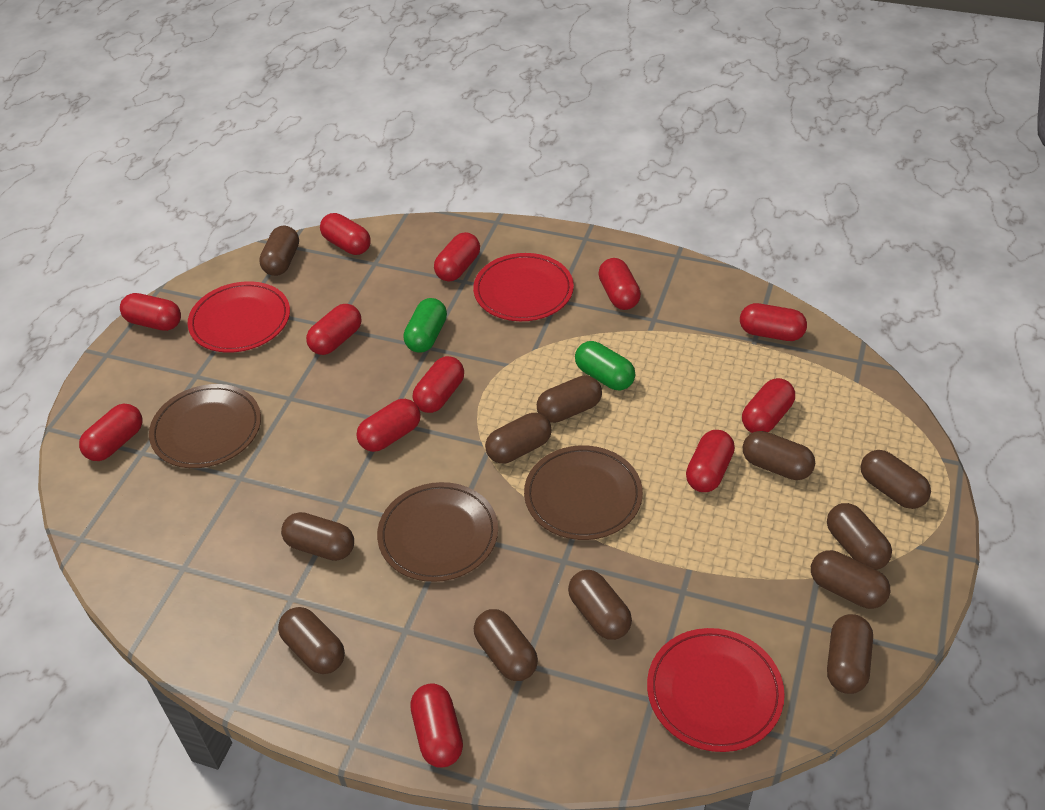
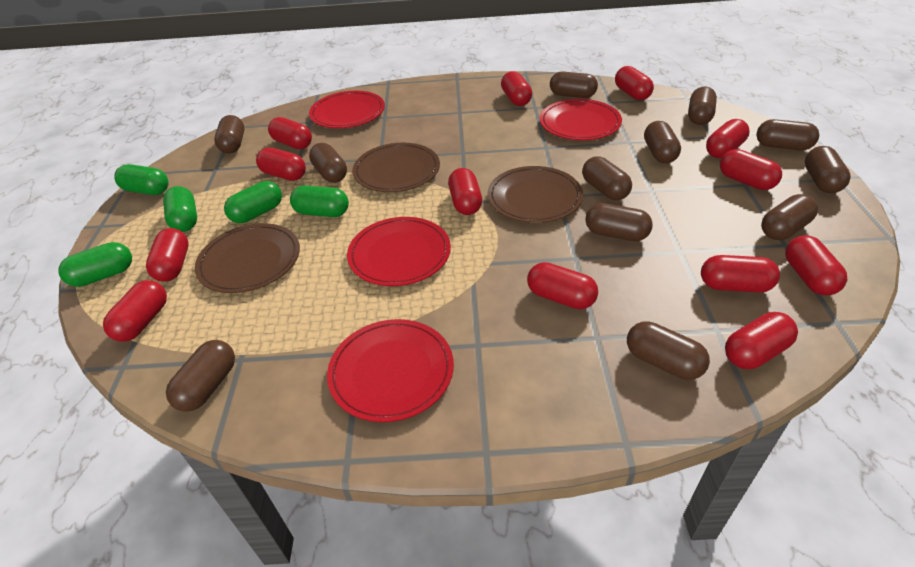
green capsule: [404,298,447,353] [575,341,635,390] = 2 -> [59,242,132,287] [114,164,168,195] [163,186,197,232] [224,181,282,223] [290,185,349,217] = 5
red capsule: [79,404,142,461] [120,293,181,331] [306,304,361,355] [320,213,371,255] [356,399,421,452] [410,683,463,768] [413,356,464,413] [434,232,480,282] [598,258,641,310] [686,430,735,492] [740,303,807,341] [742,378,795,433] = 12 -> [103,280,167,342] [146,228,189,282] [256,148,306,181] [268,117,312,149] [448,168,482,215] [501,71,532,106] [527,262,598,309] [615,66,654,100] [701,255,780,292] [706,119,750,158] [720,149,782,190] [725,312,798,369] [785,235,847,295] = 13
red plate: [187,281,290,353] [473,253,574,321] [647,628,785,752] = 3 -> [309,91,385,128] [327,319,454,422] [347,217,451,286] [540,99,622,140] = 4

